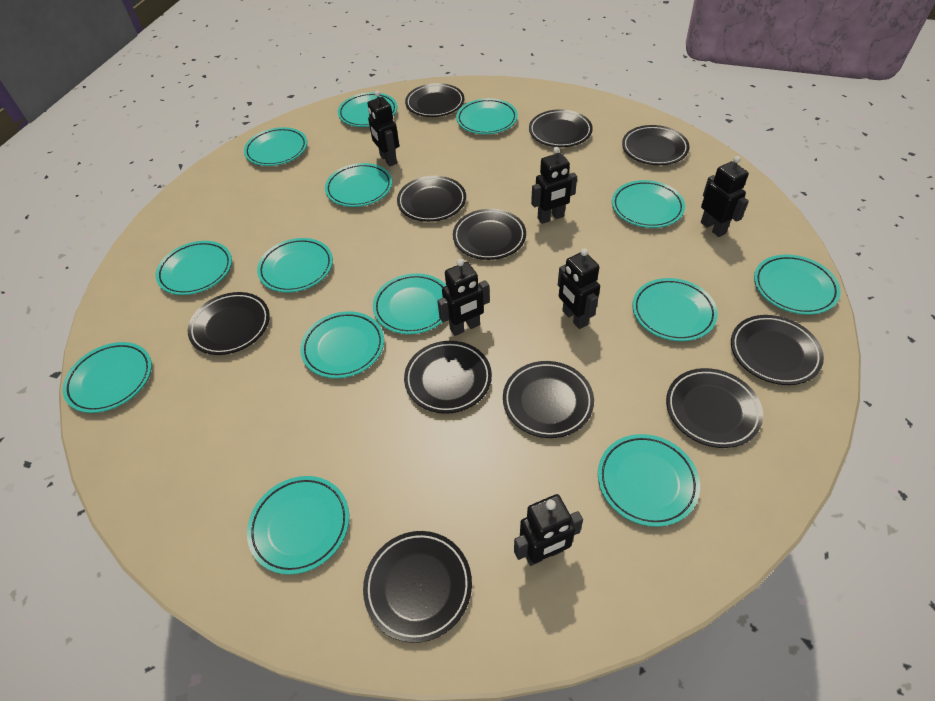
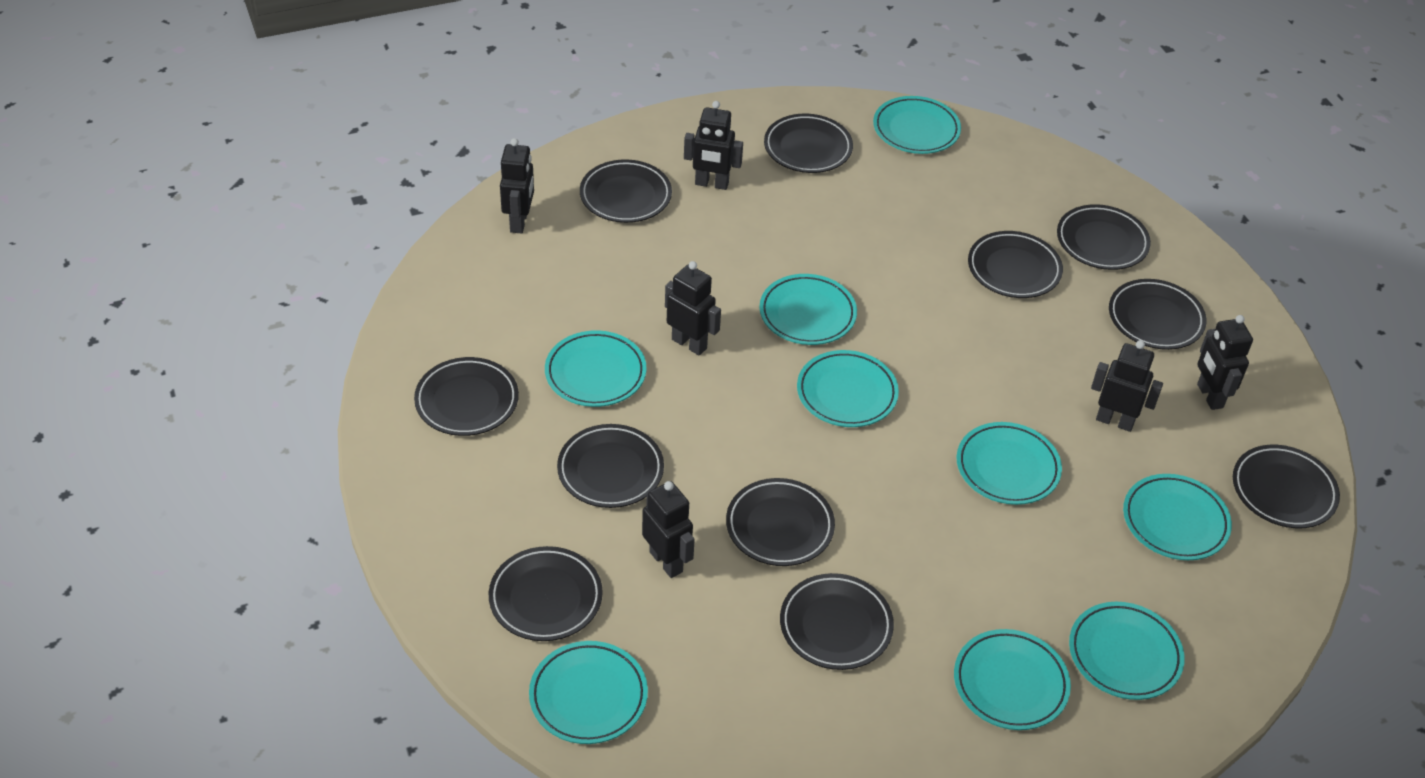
turquoise plate: [63,342,152,413] [155,241,232,295] [244,127,307,166] [247,476,349,575] [257,238,333,293] [300,311,384,378] [325,163,392,207] [338,92,397,127] [373,273,447,334] [456,98,518,134] [598,434,700,527] [612,180,685,228] [632,278,718,341] [754,254,841,315] = 14 -> [529,641,648,744] [545,330,647,407] [759,274,857,345] [797,350,899,427] [873,96,961,154] [954,629,1071,730] [957,422,1062,505] [1069,602,1185,700] [1123,474,1232,560] = 9

